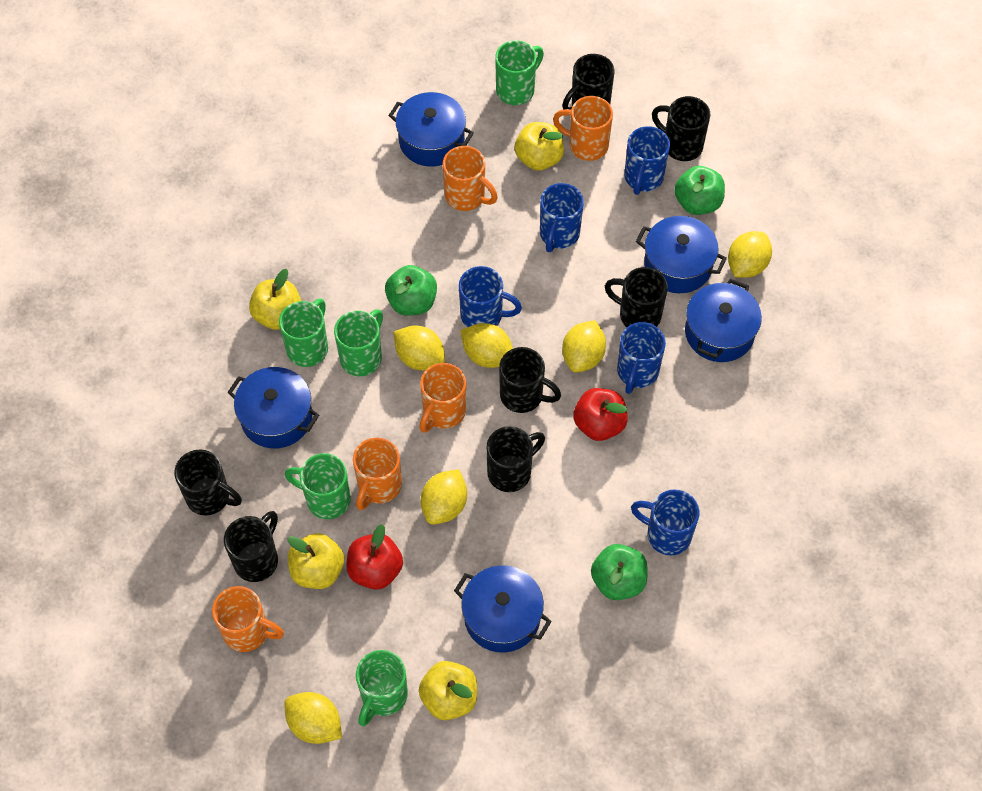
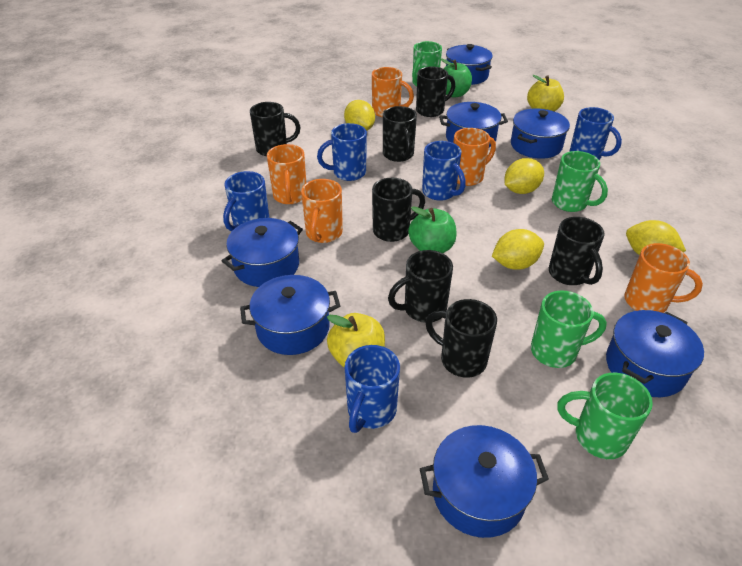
blue pot: [227,367,319,448] [388,92,474,167] [454,565,552,653] [636,216,727,293] [685,279,762,362] = 5 -> [222,218,303,287] [240,275,340,355] [420,425,549,538] [439,102,508,147] [446,44,493,85] [511,109,570,159] [606,310,704,397] = 7
green apple: [385,265,437,316] [591,544,648,600] [674,166,725,215] = 3 -> [408,206,456,253] [441,58,472,97] = 2
green mug: [279,298,328,367] [285,453,350,519] [334,309,383,376] [356,650,408,726] [495,40,544,105] = 5 -> [412,41,442,87] [531,291,607,368] [552,151,608,212] [557,373,653,459] = 4
red apple: [346,524,403,590] [573,388,628,441] = 2 -> none = 0
yellow apple: [249,269,301,330] [287,533,344,589] [419,661,477,720] [515,122,564,171] = 4 -> [327,313,385,367] [527,75,564,111] = 2
yellow lemon: [284,692,342,744] [393,325,445,371] [421,469,467,525] [460,323,513,368] [562,320,606,373] [728,231,772,278] = 6 -> [344,100,375,131] [492,229,544,270] [505,158,544,194] [626,220,686,255] = 4

